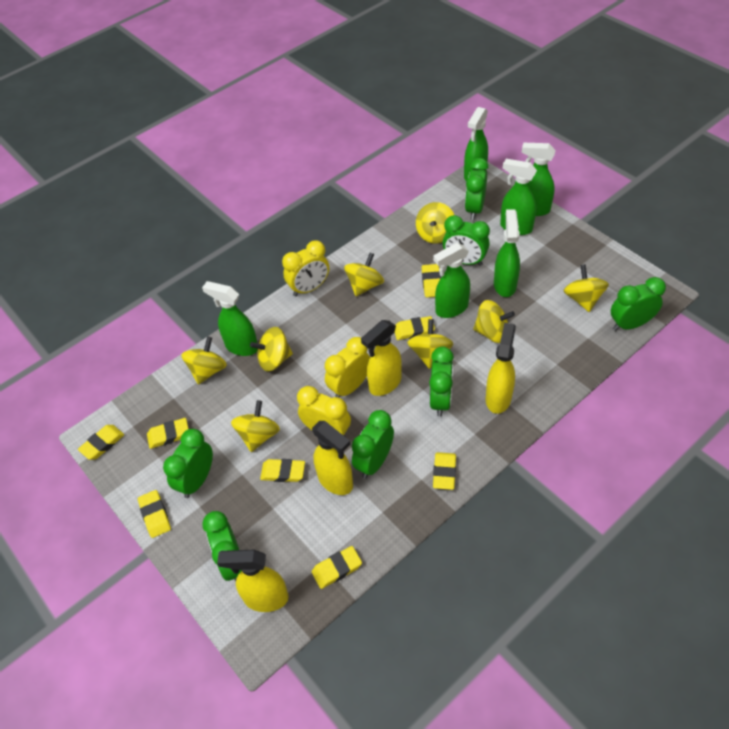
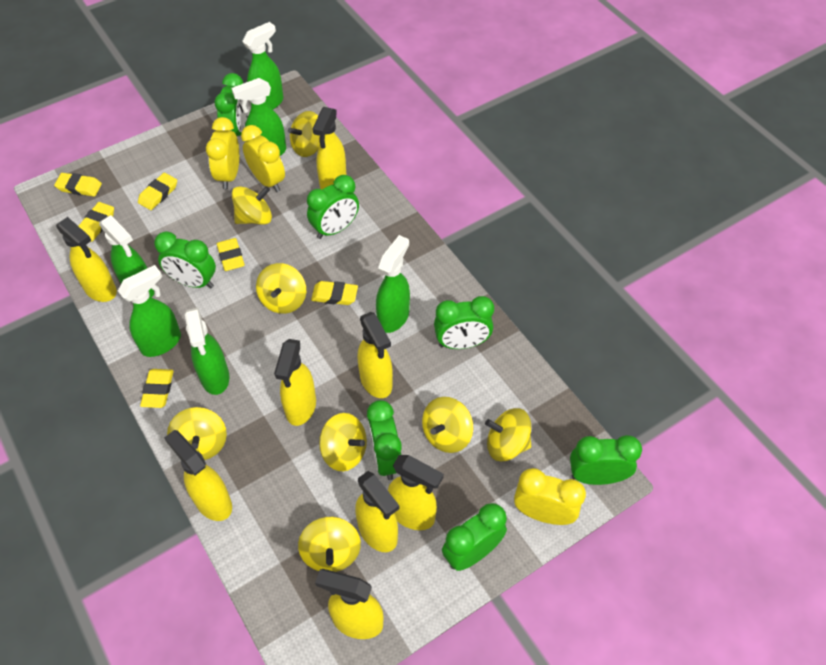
yellow eraser: [78,425,124,460] [138,490,171,538] [147,418,189,449] [260,459,305,482] [312,546,362,589] [395,316,435,340] [422,264,441,297] [433,452,456,490] = 8 -> [54,173,102,196] [79,202,114,242] [138,173,177,210] [140,369,174,408] [217,238,245,271] [311,281,358,305] = 6
yellow spray bottle: [217,550,289,612] [312,421,353,495] [361,320,402,396] [486,323,516,414] = 4 -> [56,217,117,302] [164,430,232,521] [274,339,316,426] [312,107,346,189] [315,569,384,639] [355,471,399,552] [358,312,393,398] [388,455,444,530] = 8

